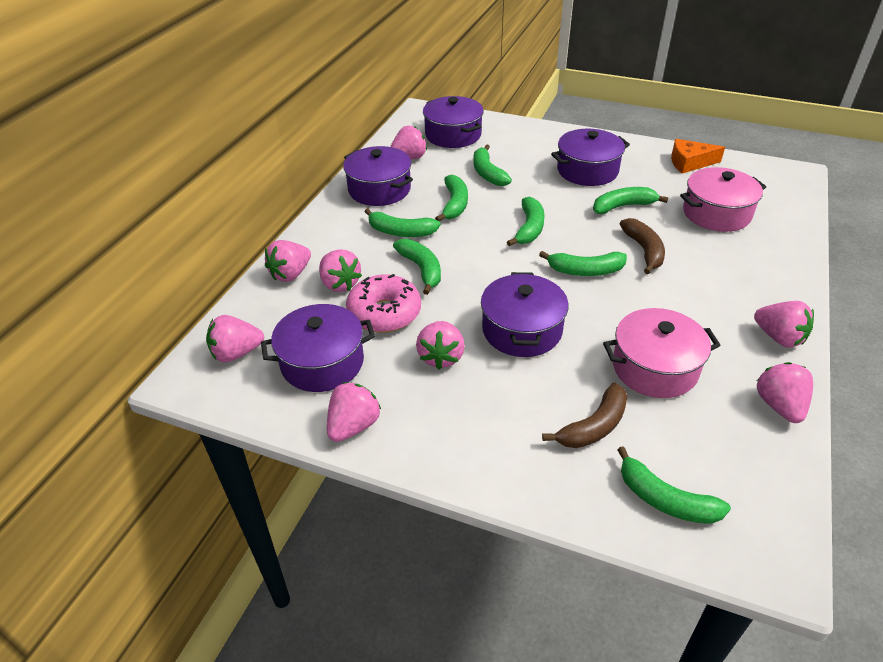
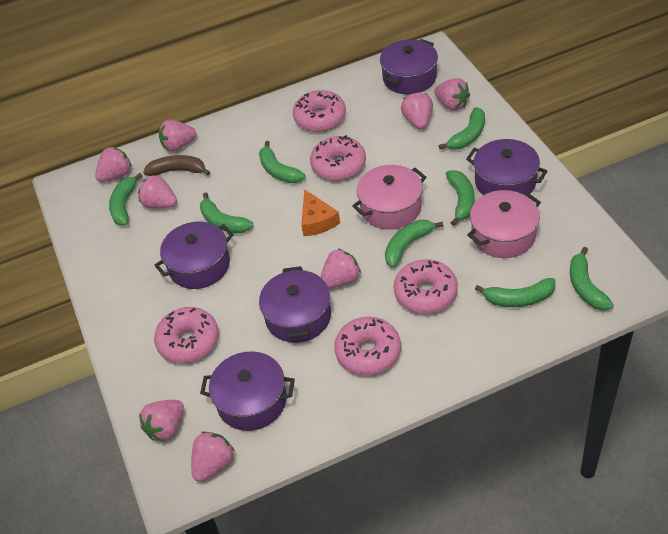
brown banana: [542,383,628,448] [620,218,665,274] = 2 -> [143,155,210,176] = 1
pink donut: [346,274,421,332] = 1 -> [154,307,219,363] [293,90,346,132] [310,135,366,181] [334,317,401,375] [394,259,458,314] = 5

